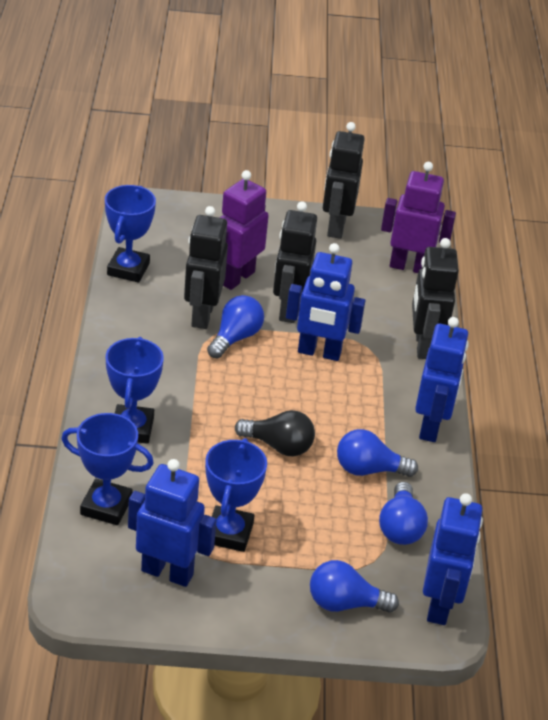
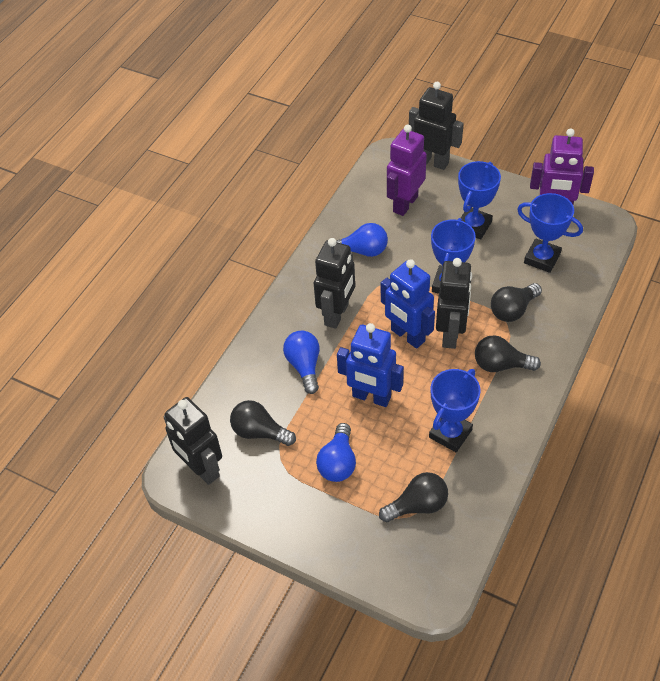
black light bulb: [235,410,315,456] = 1 -> [230,400,296,446] [379,472,448,523] [475,335,541,372] [491,283,542,322] = 4
blue light bulb: [207,295,264,358] [310,560,399,613] [337,429,418,477] [379,482,428,545] = 4 -> [283,331,320,394] [316,423,356,482] [336,223,388,257] = 3
blue robot: [128,459,217,587] [286,243,365,361] [415,317,469,442] [423,493,483,625] = 4 -> [337,323,404,407] [381,259,435,349] = 2

